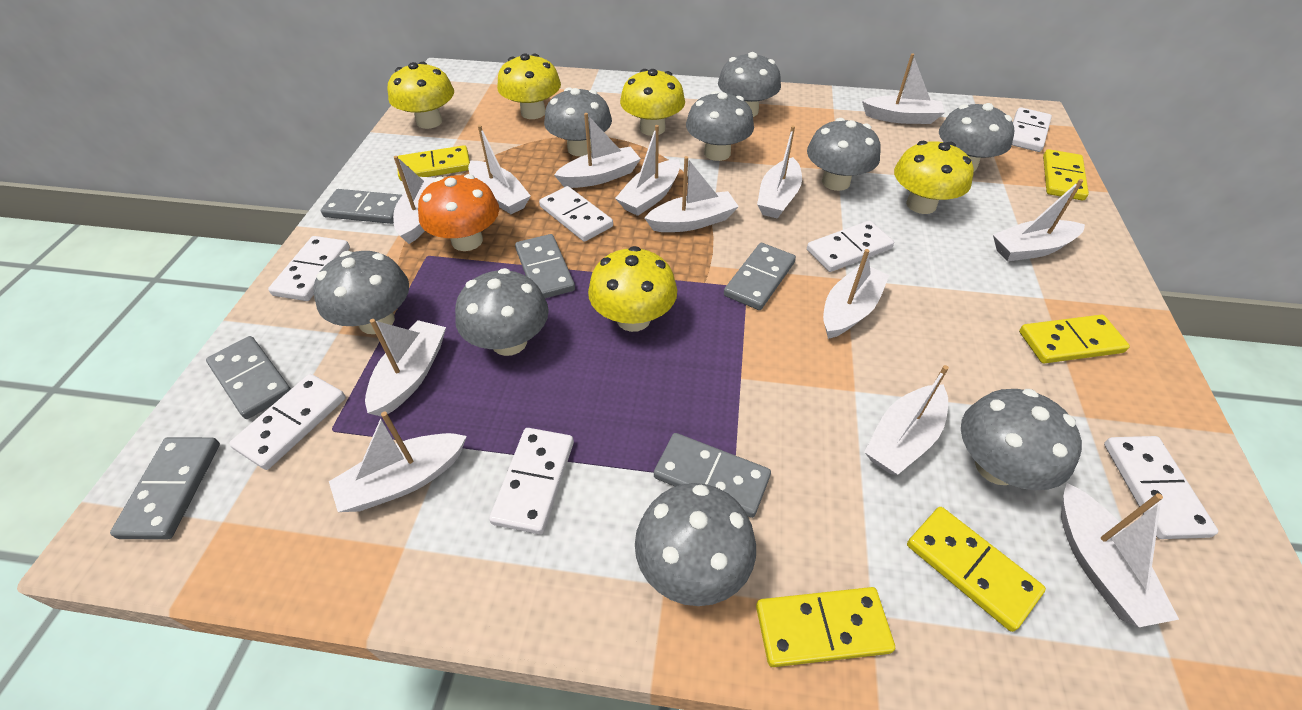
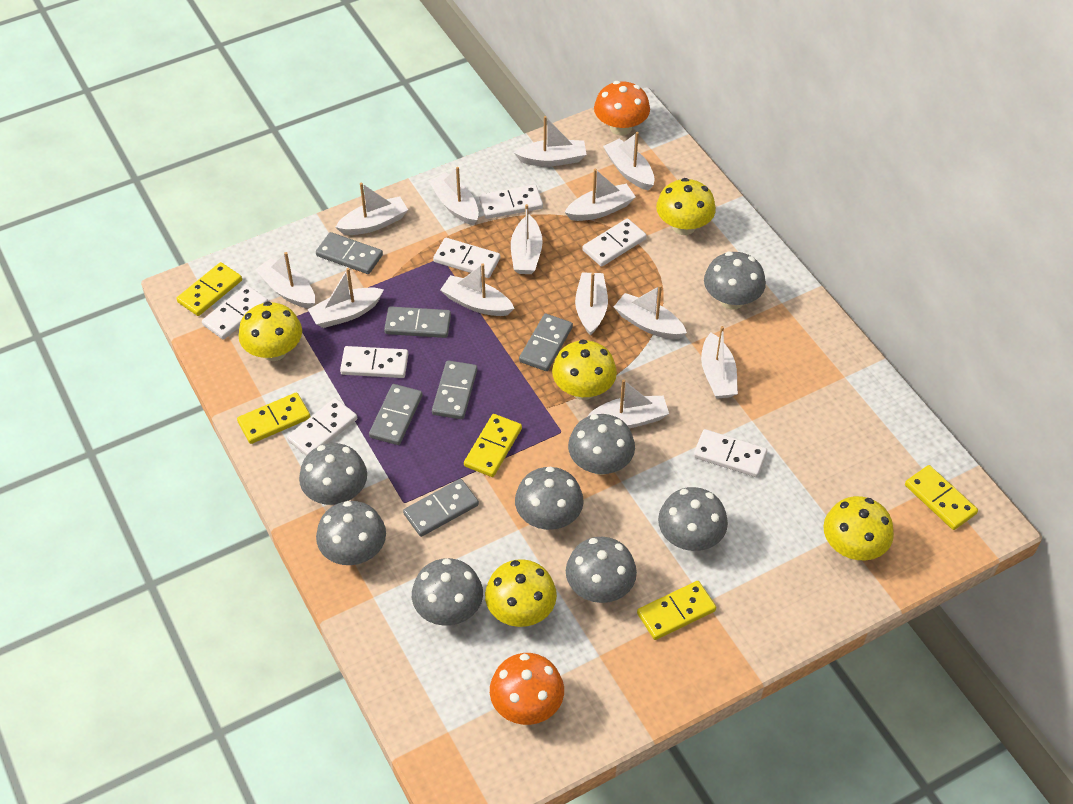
grey mushroom: [313,251,409,334] [455,268,549,356] [544,87,612,157] [635,483,756,606] [686,91,754,161] [718,52,781,117] [807,118,881,191] [939,103,1014,171] [961,389,1082,490] = 9 -> [299,443,367,505] [316,501,386,565] [412,558,483,626] [515,466,584,530] [566,537,637,603] [568,414,635,475] [658,487,728,551] [704,251,766,310] = 8
orange mushroom: [418,174,499,251] = 1 -> [490,653,564,725] [594,81,650,136] = 2

